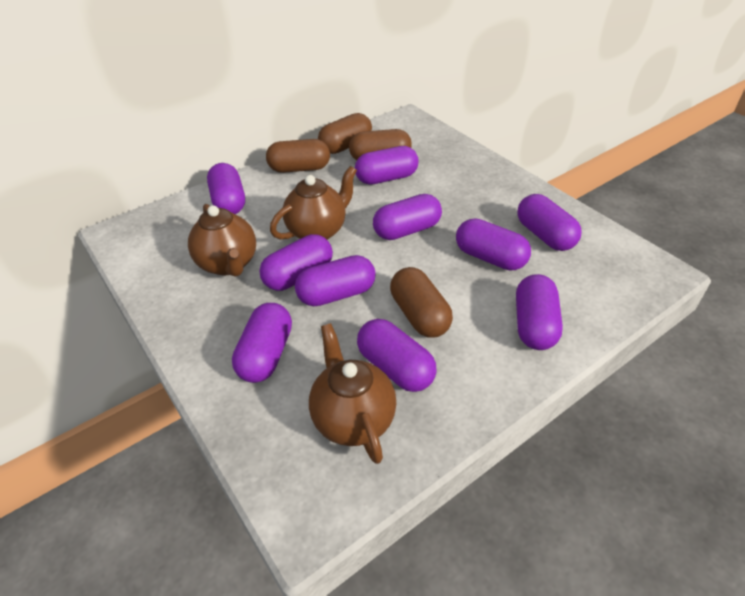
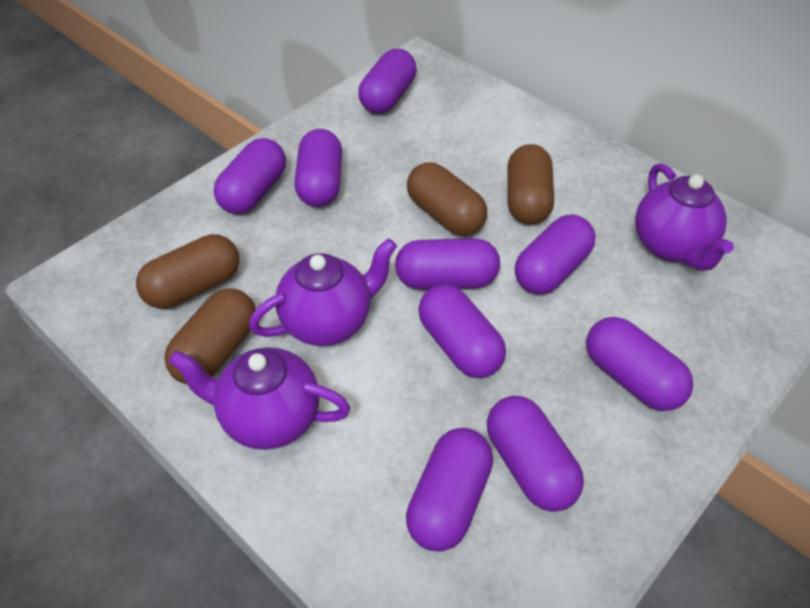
brown teapot: [188,204,256,277] [270,166,357,240] [309,323,396,464] = 3 -> none = 0
purple capsule: [207,163,245,214] [232,303,292,383] [259,234,333,291] [295,255,376,306] [355,146,419,185] [357,319,437,392] [373,194,442,240] [456,218,531,271] [516,274,563,350] [517,194,582,251] = 10 -> [214,138,286,214] [294,129,342,207] [358,49,417,114] [395,238,500,290] [406,428,493,552] [418,284,506,378] [487,396,584,512] [515,214,596,295] [586,317,693,411] = 9
purple teapot: none = 0 -> [169,347,350,450] [249,238,397,346] [635,163,734,271] = 3

